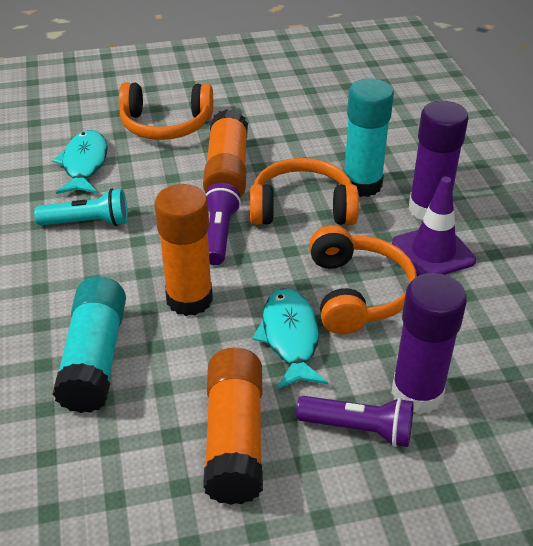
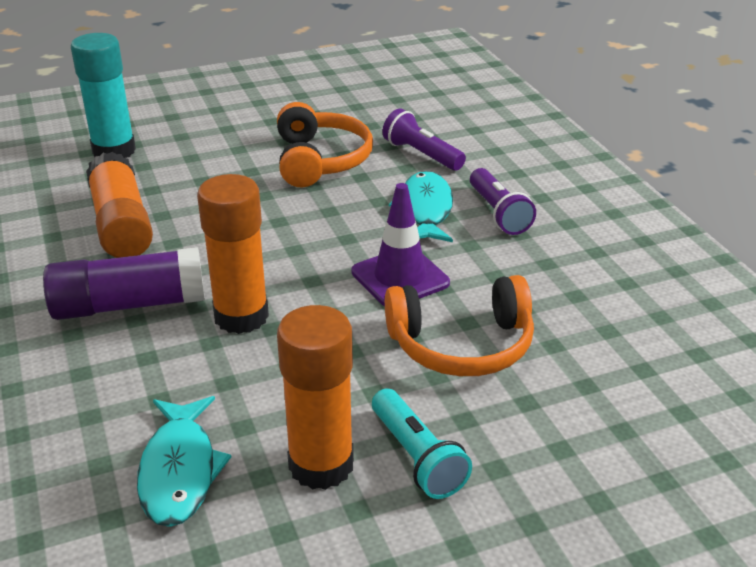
orange headphones: [119,82,213,140] [250,158,359,225] [309,225,417,334] = 3 -> [277,102,373,188] [385,275,534,376] = 2
purple glue stick: [391,273,467,415] [408,101,469,220] = 2 -> [43,247,205,320] = 1
turquoise glue stick: [53,276,126,413] [344,78,394,197] = 2 -> [71,33,136,158] = 1

